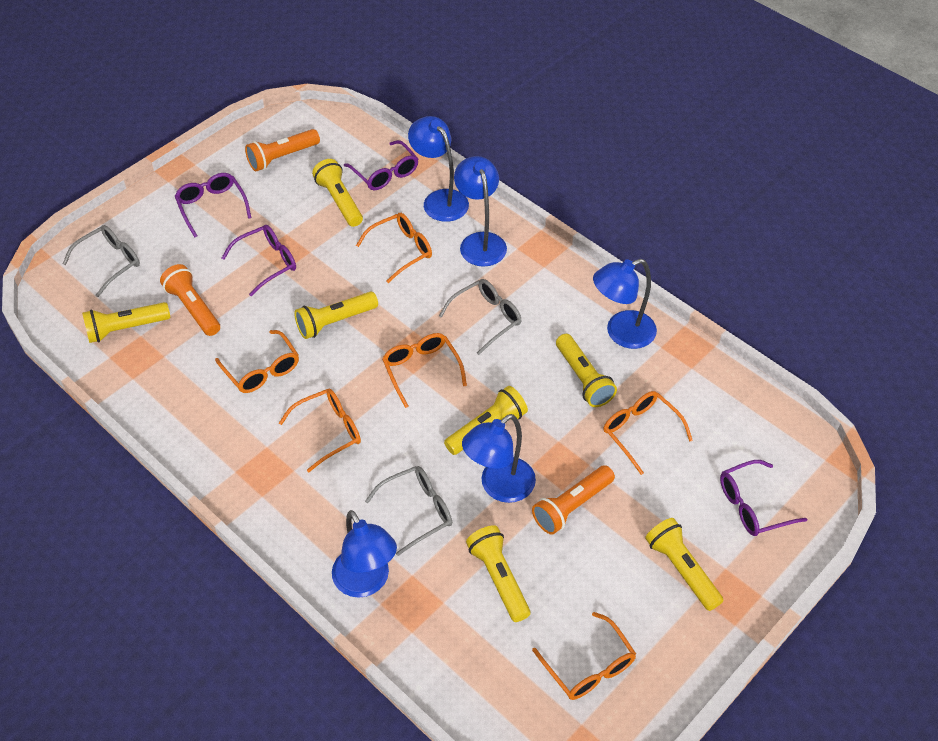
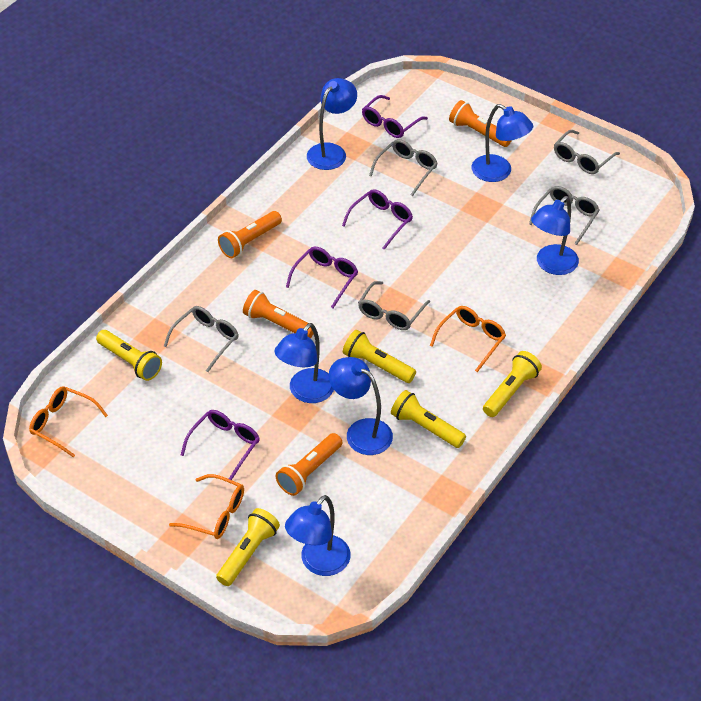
blue lamp: [332,510,397,598] [408,116,469,222] [454,156,507,267] [462,414,536,503] [593,259,657,349] = 5 -> [275,323,334,403] [285,495,351,576] [307,78,357,170] [329,357,393,455] [472,104,533,182] [531,196,579,275] = 6
grey glasses: [63,225,140,297] [365,466,452,556] [439,279,521,355] = 3 -> [164,306,239,372] [358,281,430,330] [369,139,438,196] [529,186,599,245] [554,130,620,174] = 5
orange flashlight: [160,264,220,336] [245,129,320,171] [532,465,615,535] = 3 -> [218,211,282,258] [243,290,314,338] [276,433,342,496] [449,100,512,147] = 4
orange glasses: [215,330,299,393] [279,389,361,472] [356,213,432,283] [382,333,467,408] [532,612,636,700] [603,391,693,475] = 6 -> [29,386,108,458] [169,474,244,539] [430,306,506,372] = 3
yellow flashlight: [82,302,170,343] [294,292,378,339] [312,159,363,227] [444,386,528,455] [466,525,530,622] [556,334,617,407] [645,518,724,611] = 7 -> [96,330,162,381] [216,508,280,586] [343,330,416,383] [391,390,466,448] [483,351,542,417] = 5

